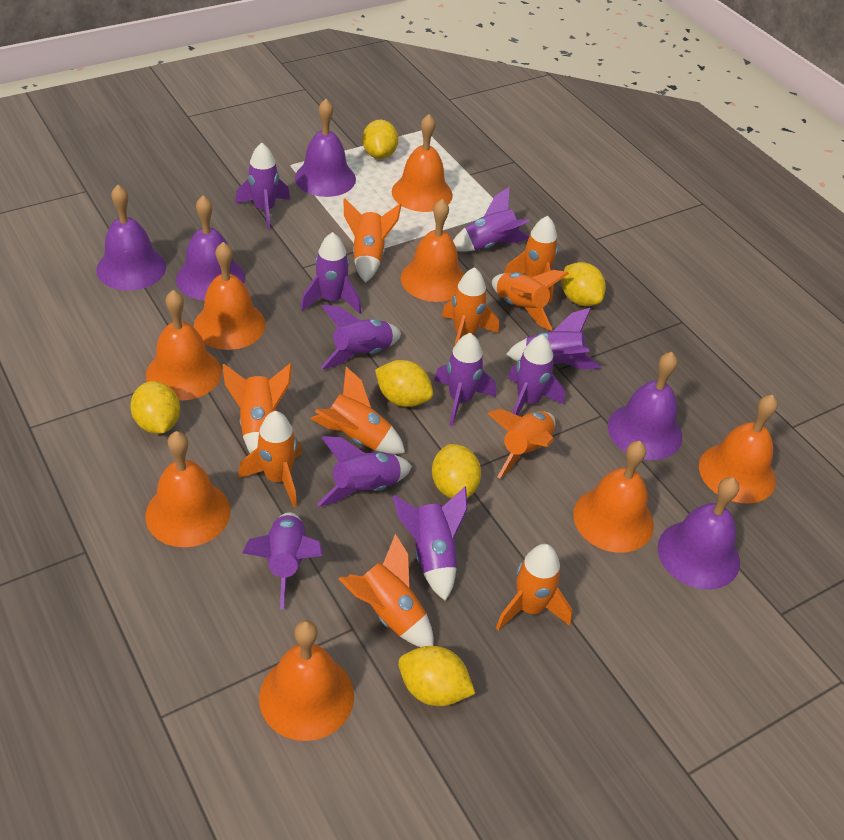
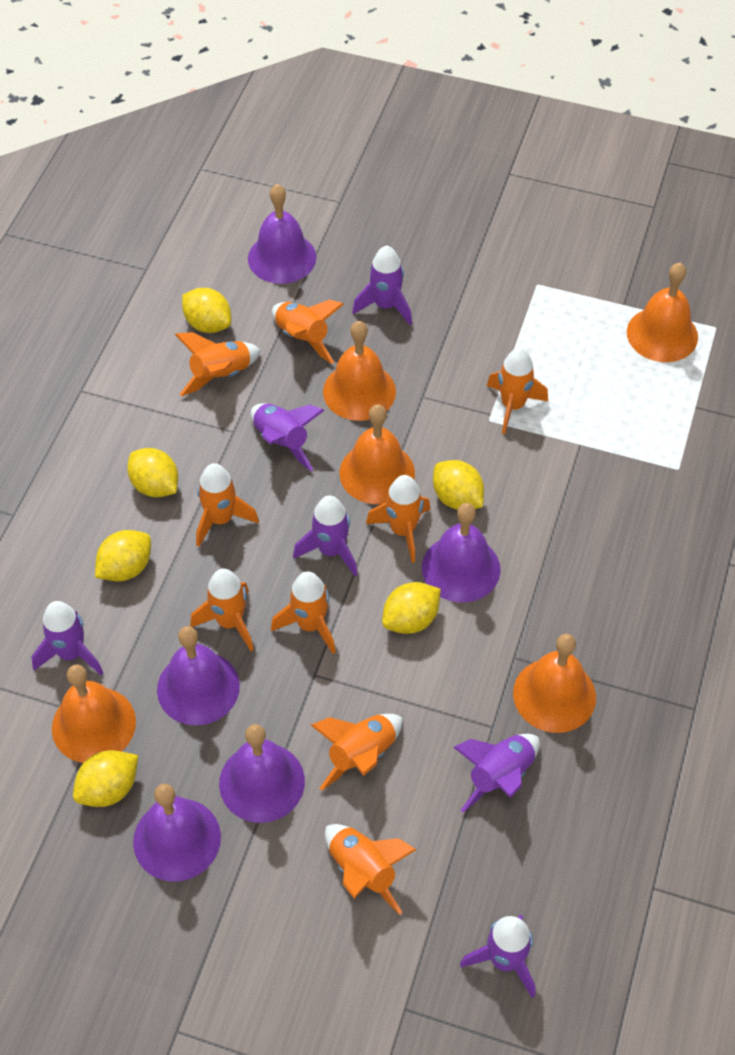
orange bell: [145,431,231,547] [146,290,222,401] [194,242,266,350] [259,620,354,741] [392,114,453,212] [401,199,464,302] [573,441,654,553] [699,395,778,504] = 8 -> [52,664,136,763] [323,321,396,421] [339,404,415,504] [513,634,596,733] [627,263,698,362] = 5
orange rocket: [222,363,292,453] [238,411,302,507] [311,367,405,454] [339,534,433,647] [343,199,402,283] [442,267,499,345] [487,409,556,479] [492,270,569,331] [496,544,572,631] [504,216,558,303] = 10 -> [175,332,261,396] [190,569,254,651] [196,463,259,547] [271,572,336,654] [272,300,344,364] [311,714,402,790] [325,824,417,915] [366,475,430,563] [487,348,548,434] = 9
purple rocket: [235,143,290,230] [242,512,323,609] [301,232,361,314] [317,436,412,507] [321,305,401,369] [393,487,468,601] [434,333,496,426] [453,187,530,252] [506,308,601,370] [508,335,565,416] = 10 -> [31,601,103,675] [251,404,325,471] [293,496,358,577] [352,246,412,325] [453,734,540,813] [460,914,535,998] = 6

